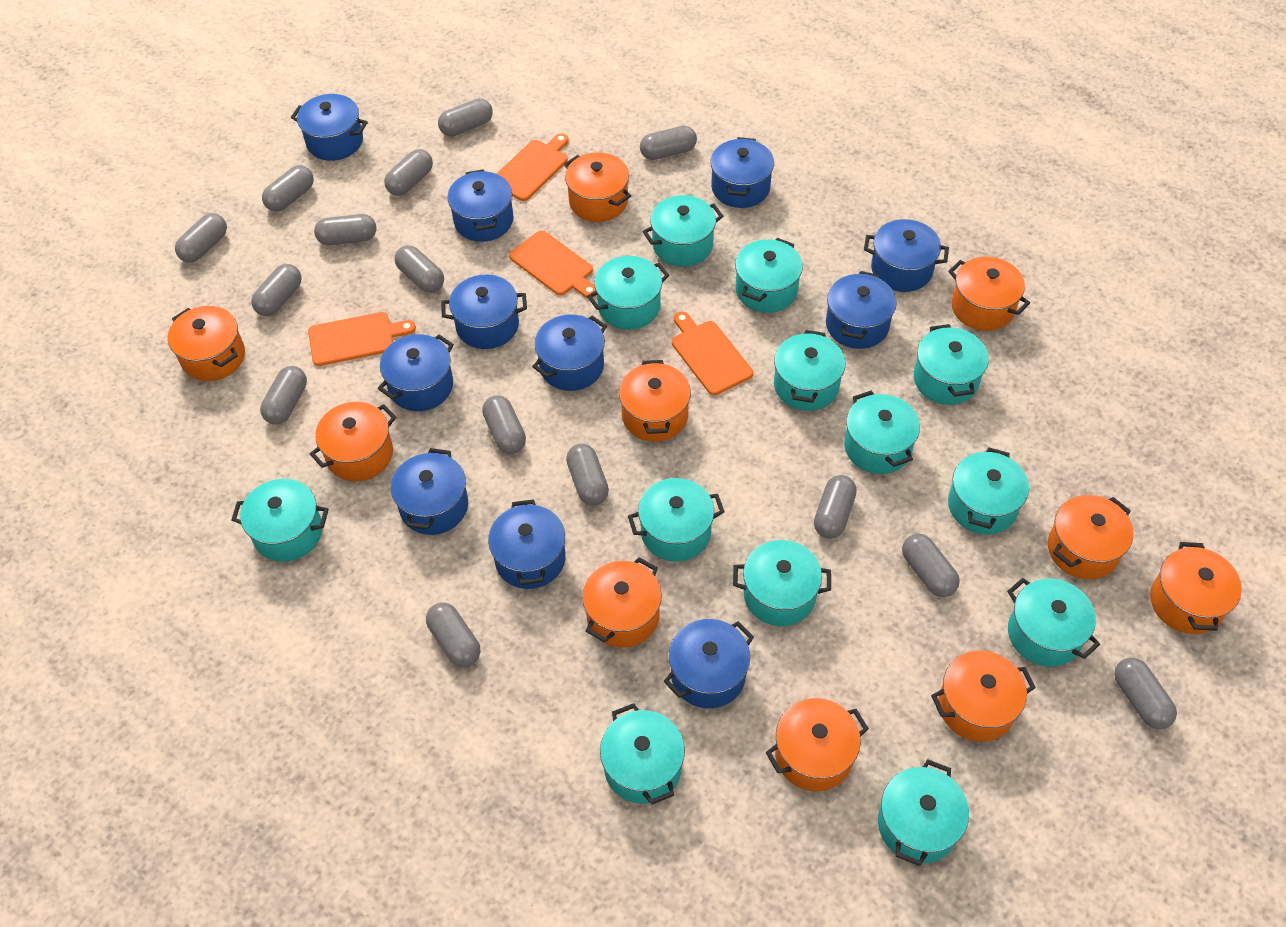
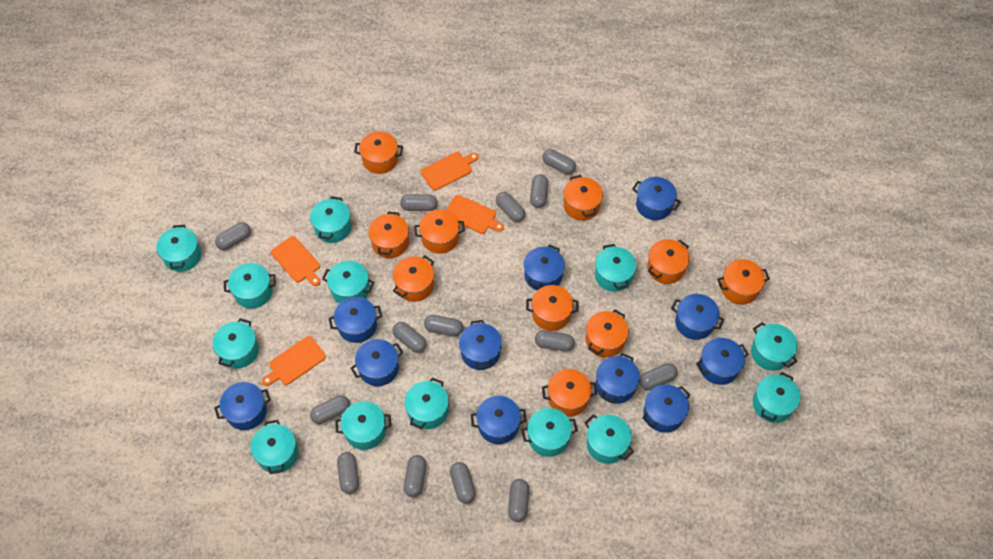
grey capsule: [175,213,227,263] [251,264,302,316] [260,366,307,425] [262,165,314,212] [314,214,376,245] [384,149,433,196] [394,245,444,293] [426,603,480,667] [438,98,493,137] [482,395,526,454] [566,444,609,506] [640,126,697,160] [814,475,857,539] [902,534,960,597] [1114,658,1177,729] = 15 -> [215,222,251,250] [310,395,350,424] [337,452,359,494] [393,322,427,353] [400,194,438,211] [403,455,426,497] [424,315,463,336] [450,462,476,504] [496,192,525,222] [508,479,529,522] [530,174,548,208] [535,330,575,351] [542,149,576,174] [639,363,678,390] = 14

